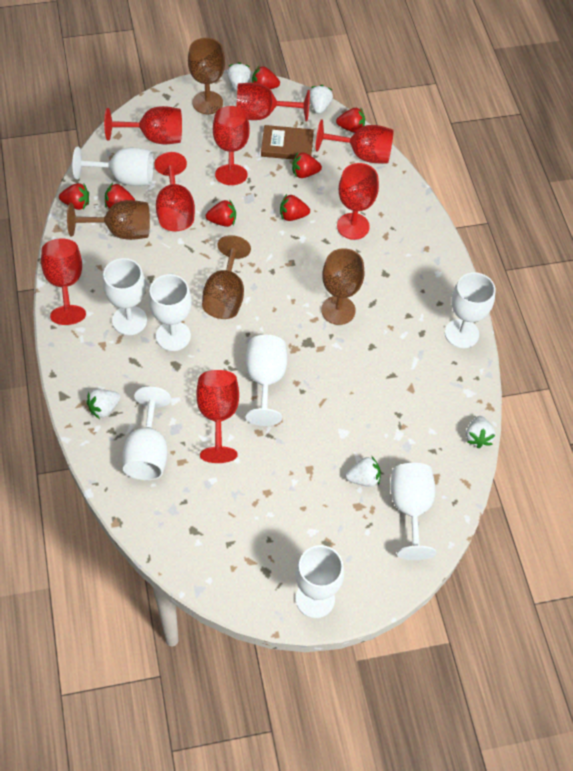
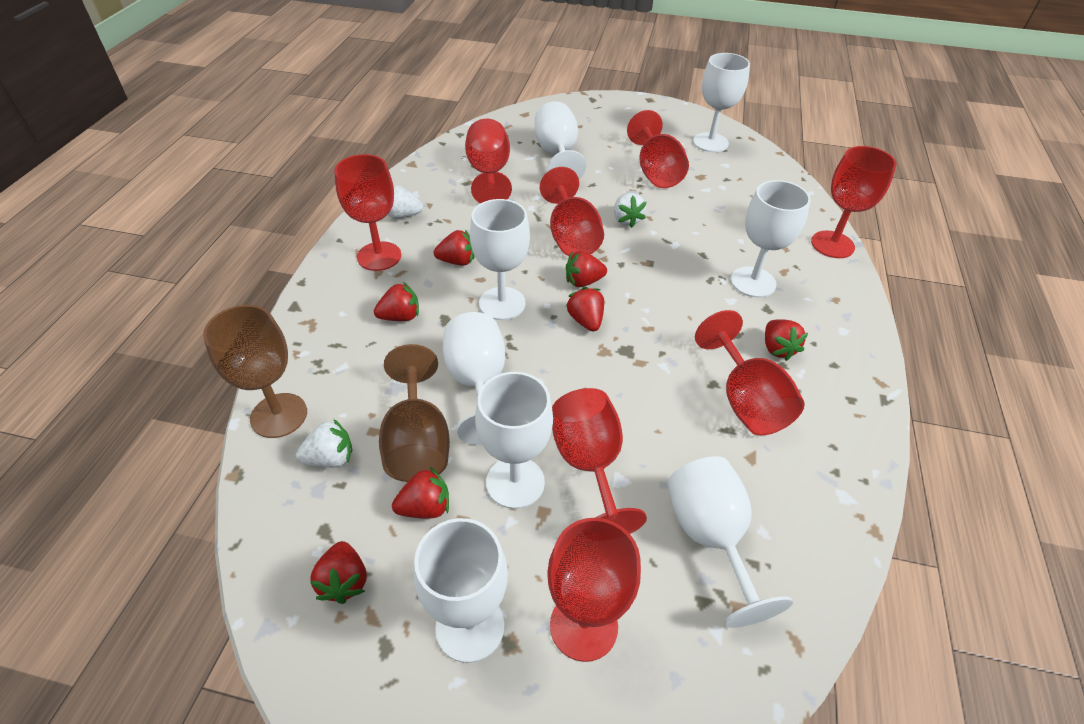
brown book: [261,125,314,160] = 1 -> none = 0
brown goblet: [67,200,150,240] [188,38,225,114] [202,235,251,319] [321,248,365,325] = 4 -> [203,305,307,438] [379,344,450,482] = 2
white strawberry: [87,389,120,419] [227,62,251,91] [310,85,333,114] [346,457,381,487] [466,416,495,448] = 5 -> [296,419,352,467] [388,185,423,219] [614,193,647,228] = 3

